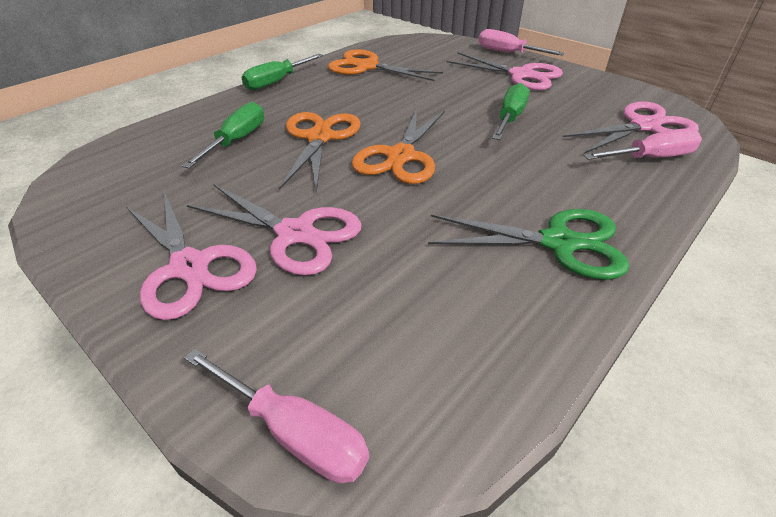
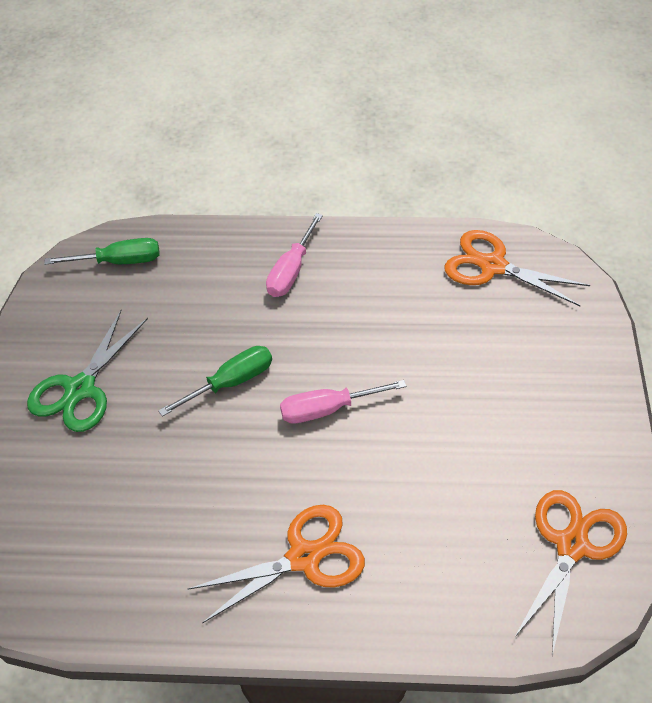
green screwdriver: [182,102,264,168] [241,54,323,90] [492,83,530,140] = 3 -> [44,238,160,265] [158,346,272,417] = 2
pink scissors: [126,192,257,320] [187,185,361,276] [446,52,563,90] [562,101,699,154] = 4 -> none = 0
pink screwdriver: [184,348,369,483] [479,29,565,56] [583,128,702,160] = 3 -> [266,213,323,297] [280,380,406,424] = 2

